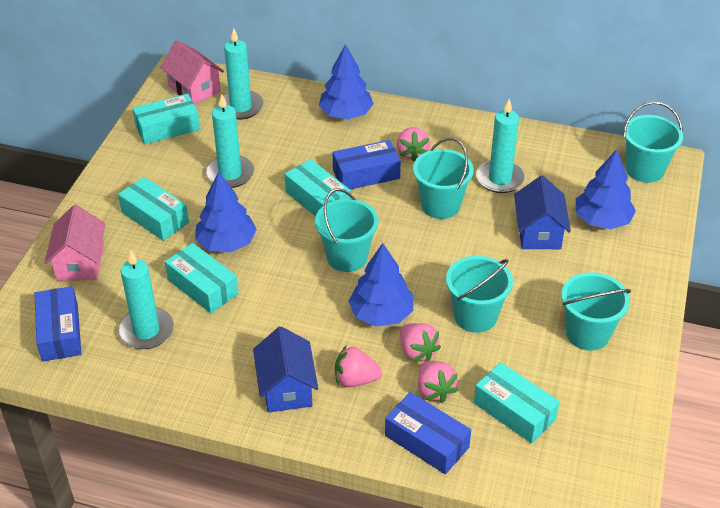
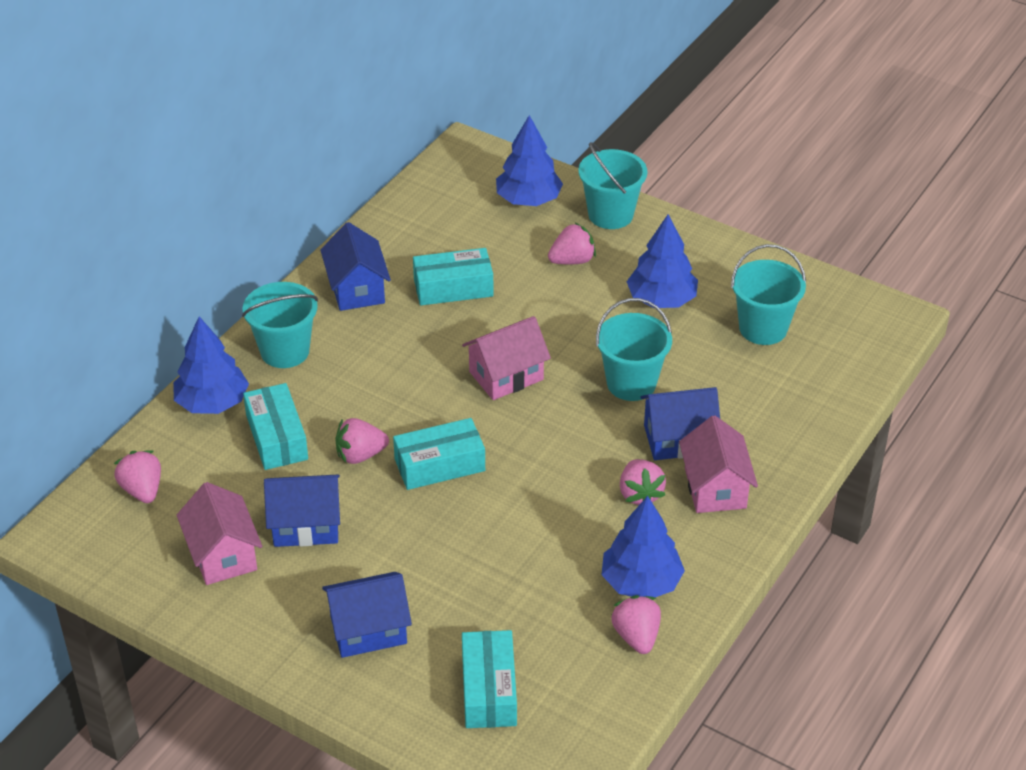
blue box: [34,286,81,361] [333,140,401,190] [385,392,471,474] = 3 -> none = 0
blue house: [253,326,318,413] [514,176,571,249] = 2 -> [264,475,340,547] [320,222,391,311] [322,572,412,658] [640,387,720,460] = 4
pink house: [44,205,106,281] [160,40,224,105] = 2 -> [177,482,262,585] [462,316,551,400] [679,415,758,513] = 3
pink strawberry: [335,345,382,387] [397,127,430,162] [400,323,441,362] [418,360,458,403] = 4 -> [114,450,161,503] [335,418,389,464] [548,223,596,264] [611,595,661,654] [620,459,666,505] = 5
turquoise box: [118,177,189,241] [133,94,200,144] [165,243,239,313] [285,159,351,216] [474,362,560,444] = 5 -> [243,383,308,470] [393,418,485,490] [413,248,494,305] [462,630,517,728] = 4
turquoise bucket: [315,188,378,272] [413,138,474,219] [446,256,513,333] [561,272,631,351] [623,102,683,183] = 5 -> [242,282,318,368] [578,142,647,229] [596,298,672,401] [731,244,806,345] = 4
turquoise candle: [118,250,174,349] [206,94,254,188] [218,28,263,120] [476,99,525,193] = 4 -> none = 0

